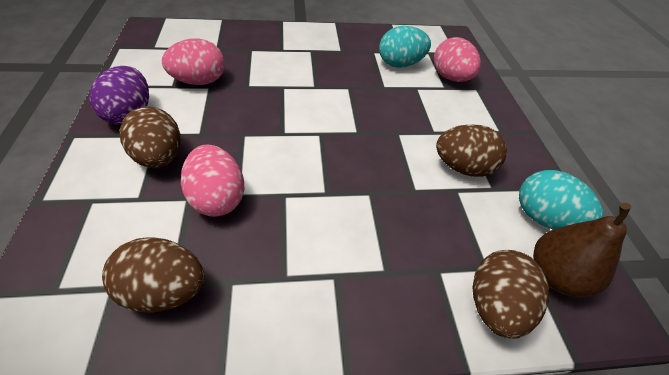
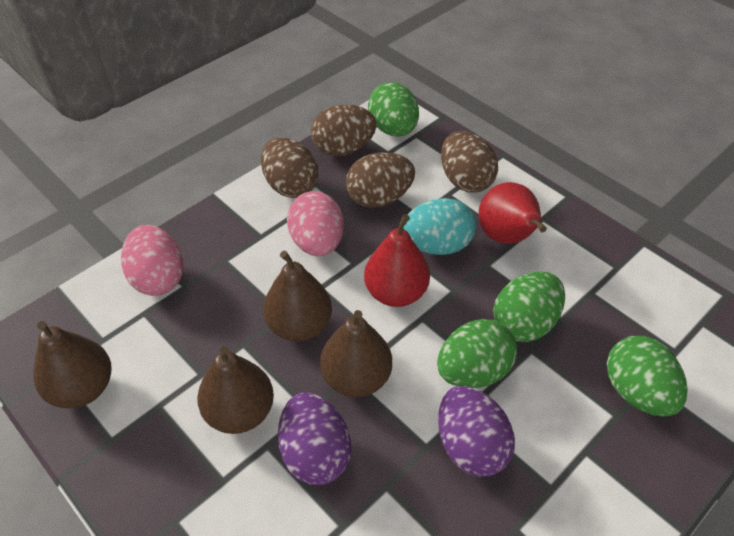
brown pear: [533,203,631,297] = 1 -> [33,321,111,408] [197,346,274,434] [263,251,332,341] [320,310,392,397] = 4
green egg: none = 0 -> [368,82,419,136] [437,319,517,388] [493,271,565,342] [607,336,688,417] = 4
pink egg: [162,39,225,85] [181,144,244,217] [434,37,481,82] = 3 -> [121,225,184,296] [287,191,344,256] = 2
purple egg: [89,66,149,125] = 1 -> [278,392,351,485] [438,386,515,477] = 2
red pear: none = 0 -> [364,214,430,307] [479,182,547,244] = 2
turquoise egg: [379,26,431,68] [519,170,603,229] = 2 -> [403,198,476,255] = 1

